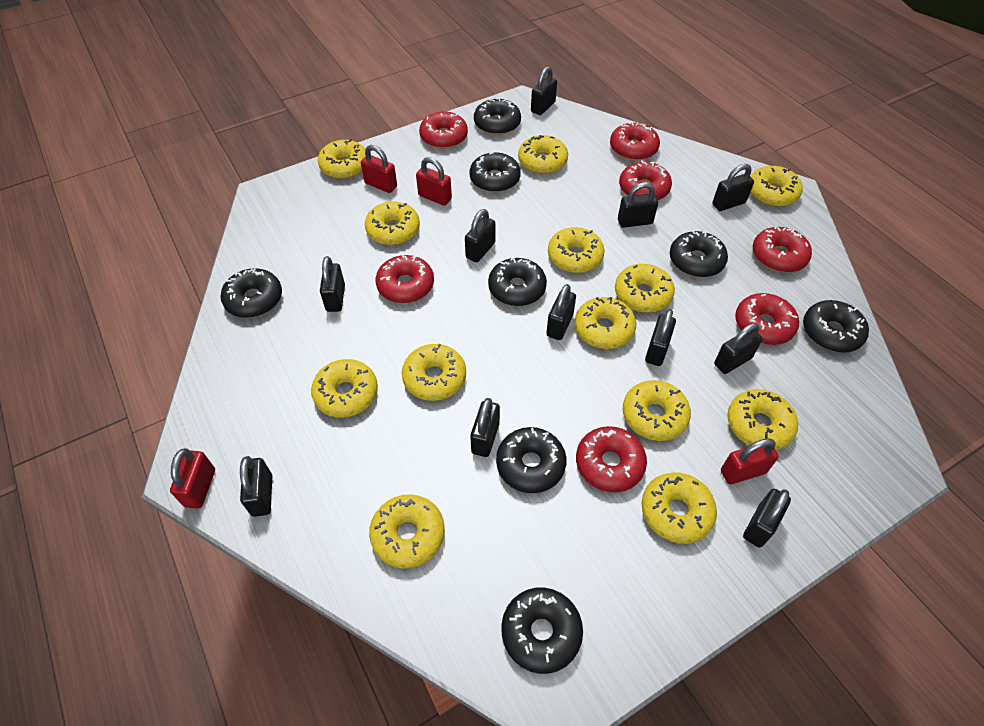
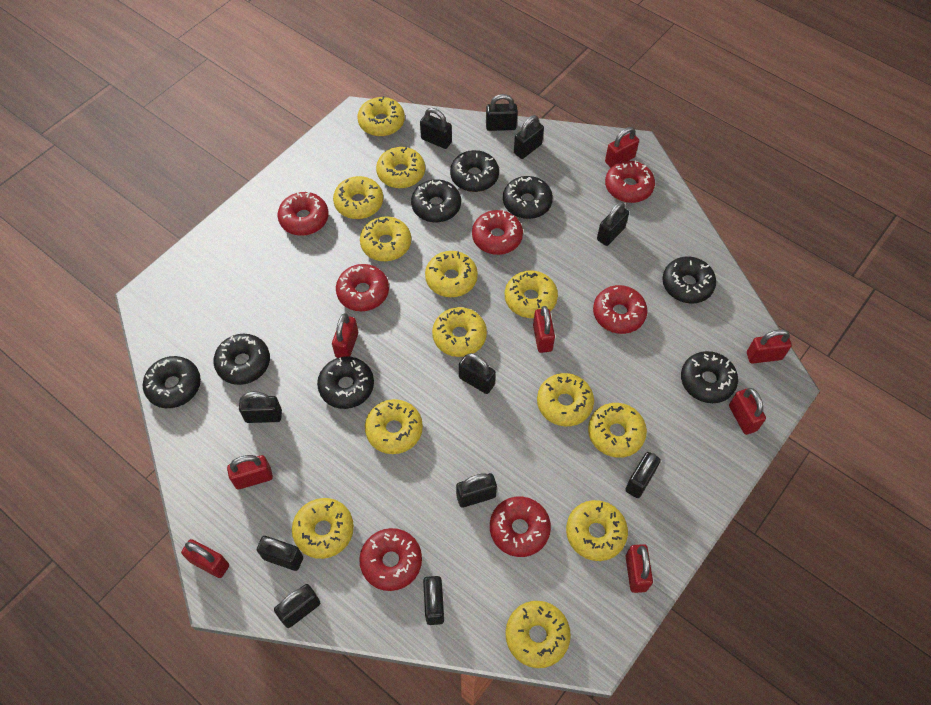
red padlock: [170,448,215,509] [361,145,397,193] [416,157,452,206] [721,438,779,484] = 4 -> [181,539,229,578] [227,455,273,489] [332,313,358,358] [533,306,555,353] [605,127,639,168] [625,544,653,593] [729,388,766,435] [747,329,792,364] = 8

